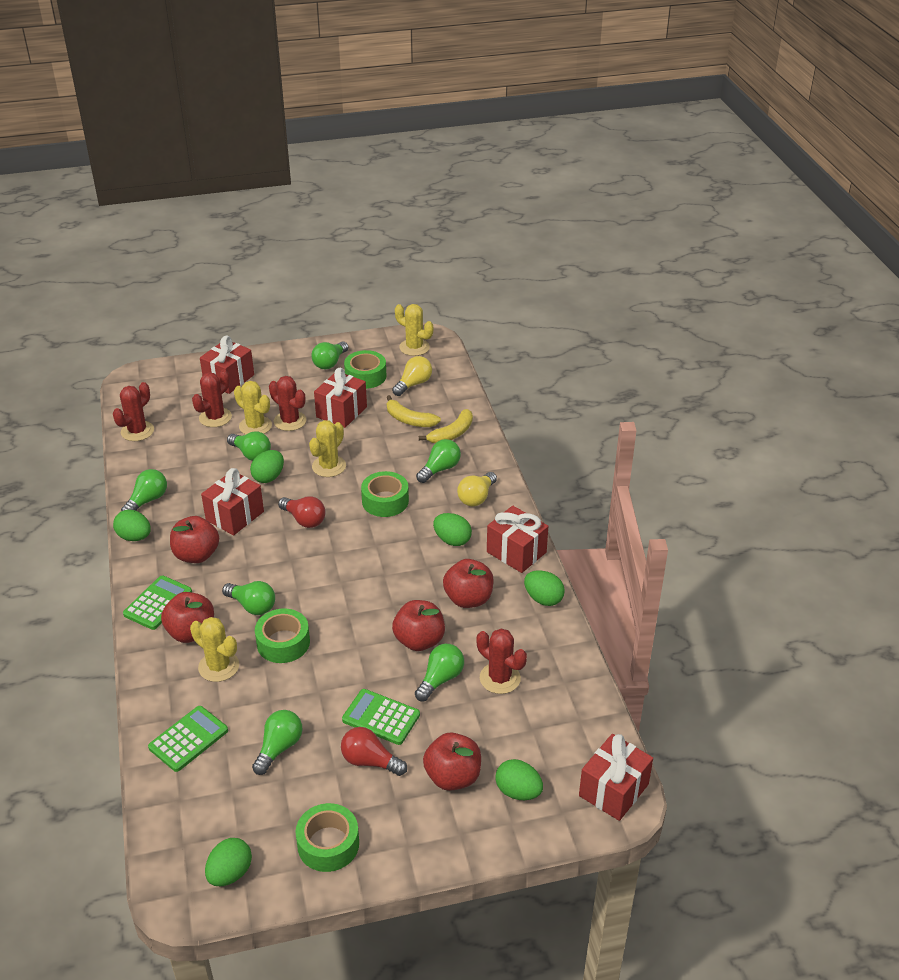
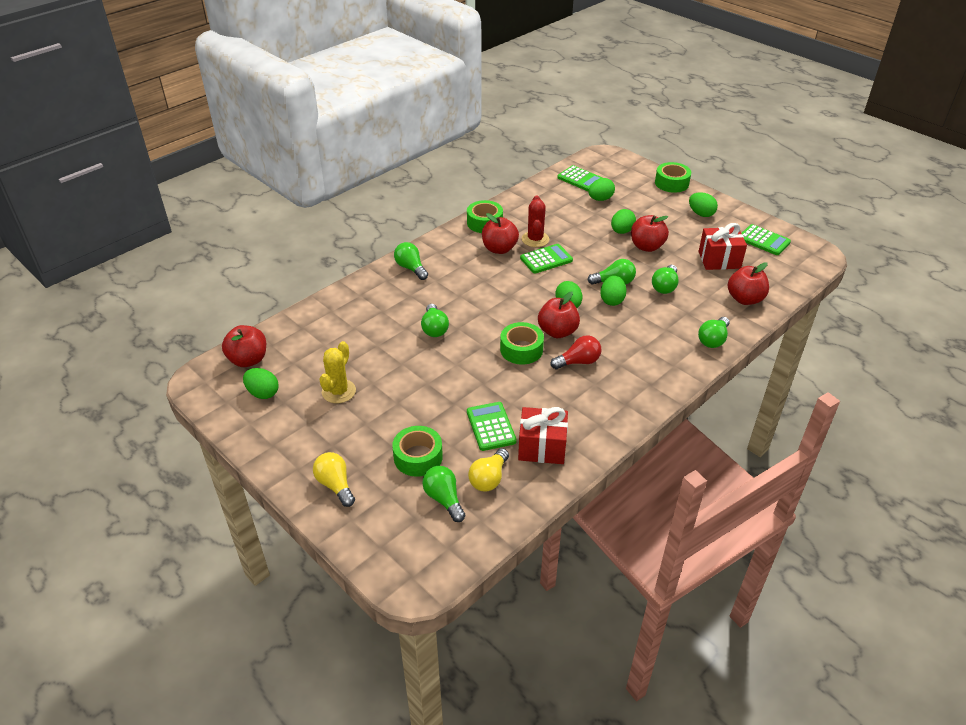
green calculator: [123,575,192,630] [148,706,228,772] [342,689,420,745] = 3 -> [467,402,517,451] [520,244,573,274] [557,165,603,191] [742,224,791,255] = 4
green light bulb: [121,469,167,511] [222,581,275,615] [227,431,271,461] [252,710,303,775] [312,342,348,369] [415,644,464,701] [416,439,461,483] = 7 -> [394,242,428,280] [421,304,449,337] [422,466,466,522] [587,259,636,285] [652,265,679,294] [698,317,730,348] = 6
red cactus: [113,382,154,441] [192,370,232,427] [269,376,306,431] [477,629,527,694] = 4 -> [522,195,549,247] = 1
red gift: [200,336,254,394] [201,468,264,536] [314,368,367,428] [487,506,548,573] [579,734,653,821] = 5 -> [518,407,568,464] [698,223,747,270] = 2
red light bulb: [278,496,326,528] [341,727,407,776] = 2 -> [551,335,601,369] = 1
yellow banana: [386,395,441,427] [419,409,473,443] = 2 -> none = 0
yellow cactus: [190,617,239,682] [234,381,272,435] [309,420,346,477] [395,304,433,356] = 4 -> [319,341,356,403] = 1

